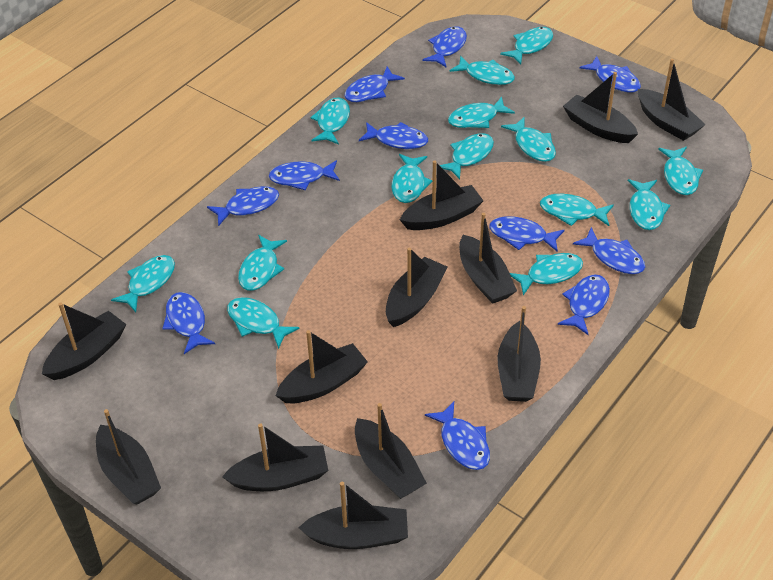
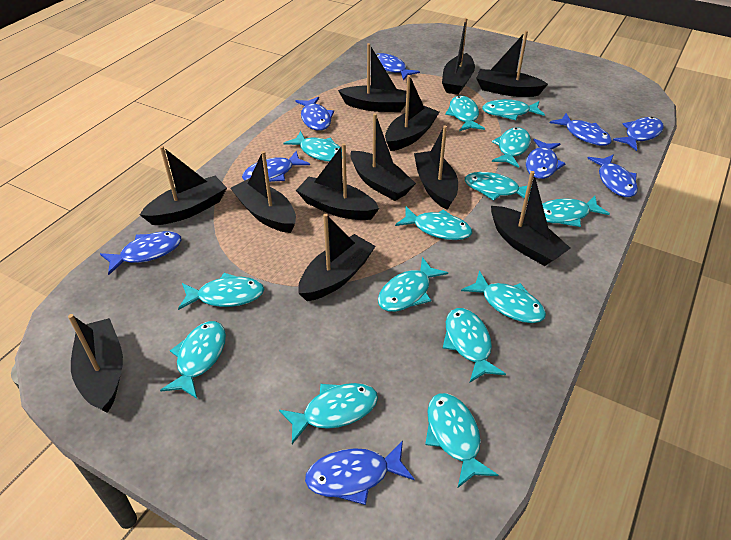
blue fish: [162,292,215,354] [207,186,279,226] [269,160,340,190] [345,66,405,102] [359,122,428,149] [422,26,467,67] [425,401,490,470] [490,216,564,252] [558,274,610,335] [573,227,645,274] [580,56,641,93] = 11 -> [100,231,181,275] [242,151,310,182] [296,97,334,131] [305,441,415,505] [376,53,420,81] [526,139,566,179] [550,113,612,146] [587,155,638,197] [613,117,664,151] = 9

